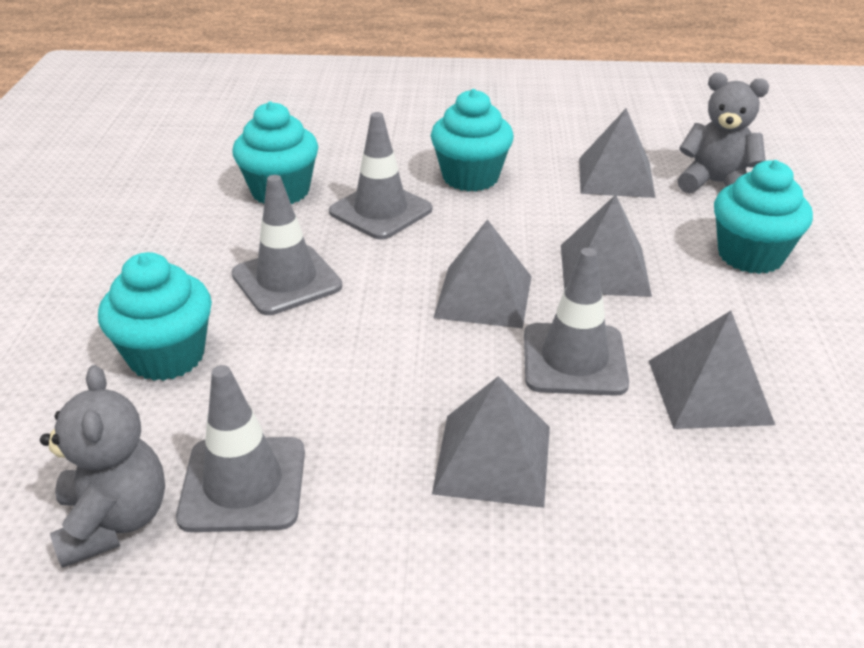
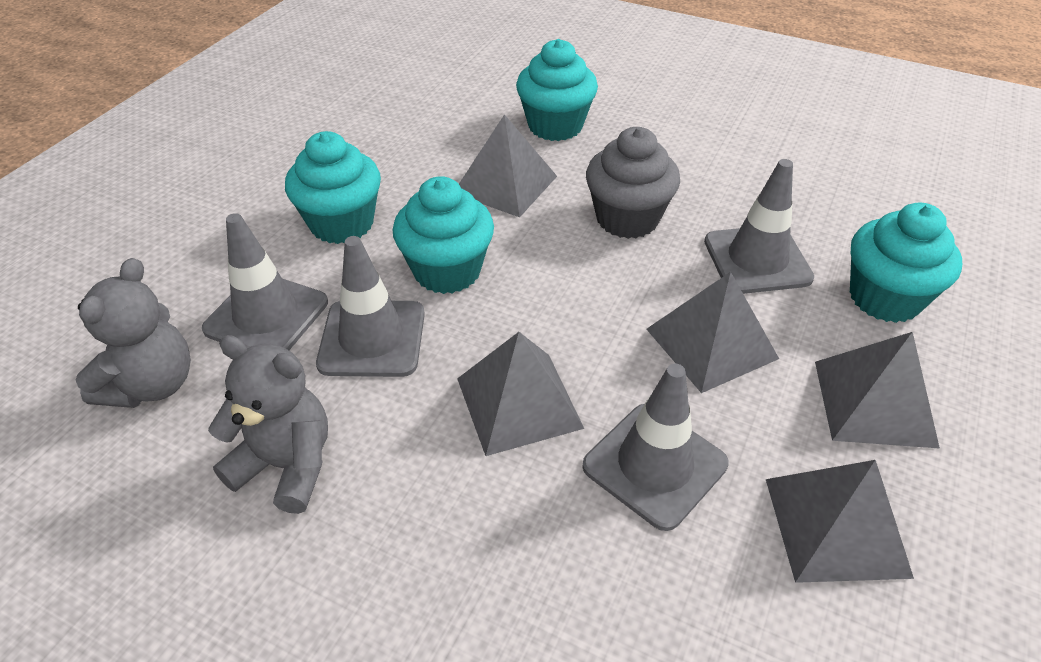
grey cupcake: none = 0 -> [586,127,680,239] = 1

